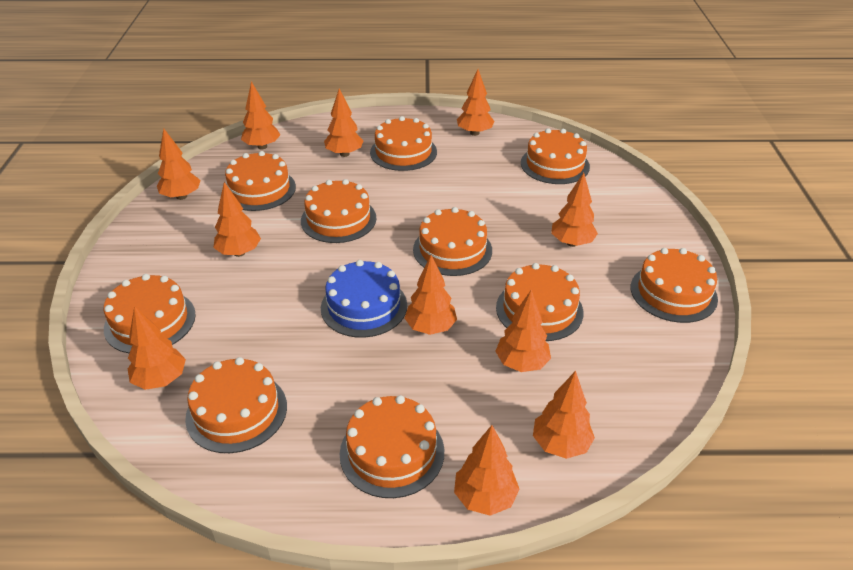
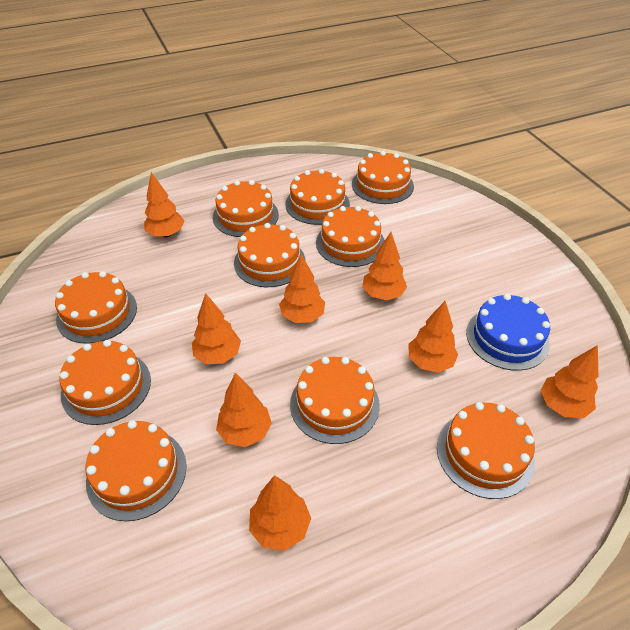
orange tree: [128,306,186,390] [157,129,201,200] [213,182,261,257] [241,81,280,150] [324,89,364,157] [405,255,457,335] [454,425,520,516] [457,69,494,136] [495,290,551,372] [533,371,595,459] [551,173,598,247] = 11 -> [144,172,184,238] [192,293,241,364] [216,373,272,447] [249,475,311,551] [279,254,325,323] [362,232,407,300] [409,301,458,373] [541,345,598,418] = 8

